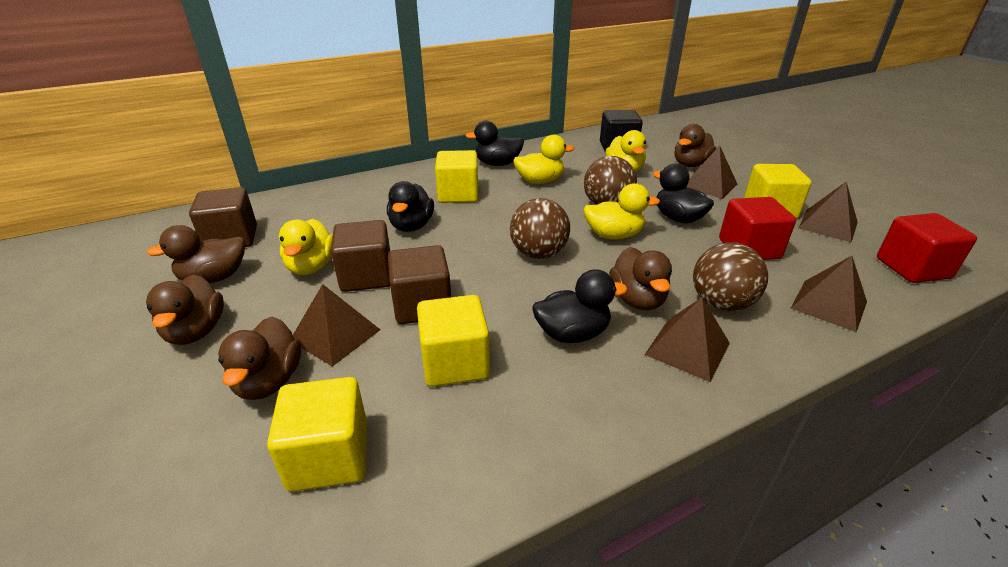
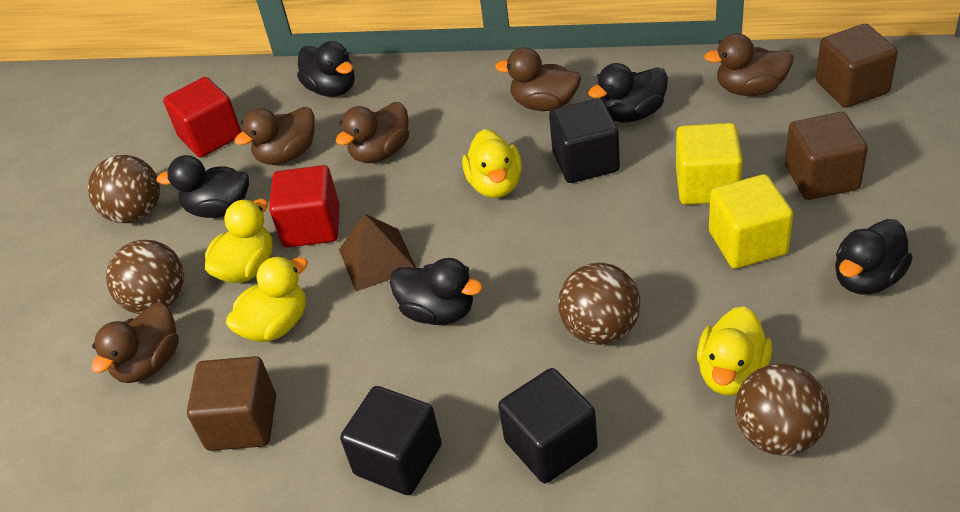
black cube: [600,110,643,151] = 1 -> [340,386,442,495] [498,368,598,483] [549,98,620,183] = 3
black duck: [387,181,434,232] [465,121,524,166] [533,269,627,343] [653,164,714,223] = 4 -> [157,155,249,218] [297,41,355,97] [390,258,483,325] [588,63,668,122] [835,219,913,295] = 5
brown ball: [510,198,570,259] [584,156,637,205] [693,242,768,312] = 3 -> [88,155,160,223] [106,240,184,314] [558,263,641,345] [735,363,830,456] = 4
brown pyramid: [293,284,380,367] [645,297,730,382] [686,146,737,199] [791,256,867,332] [798,182,858,243] = 5 -> [339,214,416,291] = 1
yellow cube: [267,377,367,492] [417,295,490,387] [435,150,478,203] [744,164,812,219] = 4 -> [676,123,743,205] [709,174,793,269] = 2

